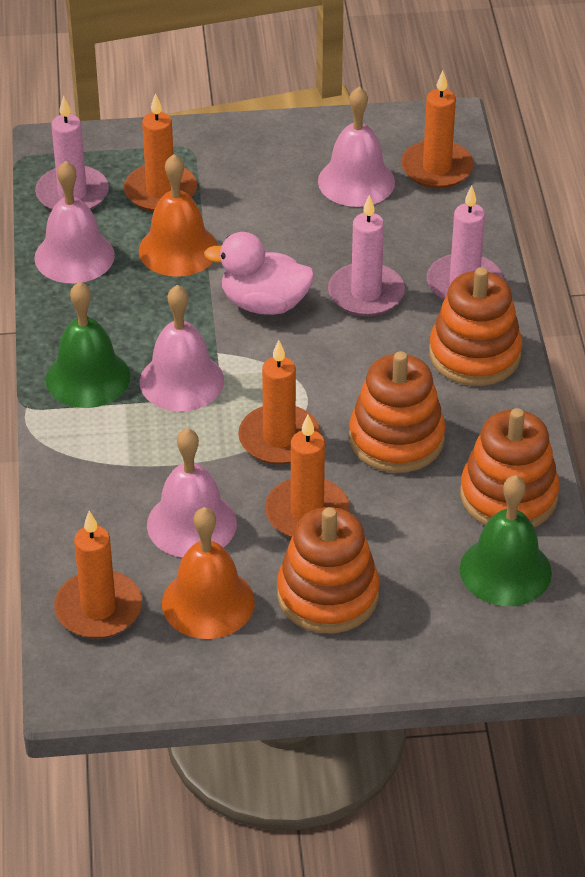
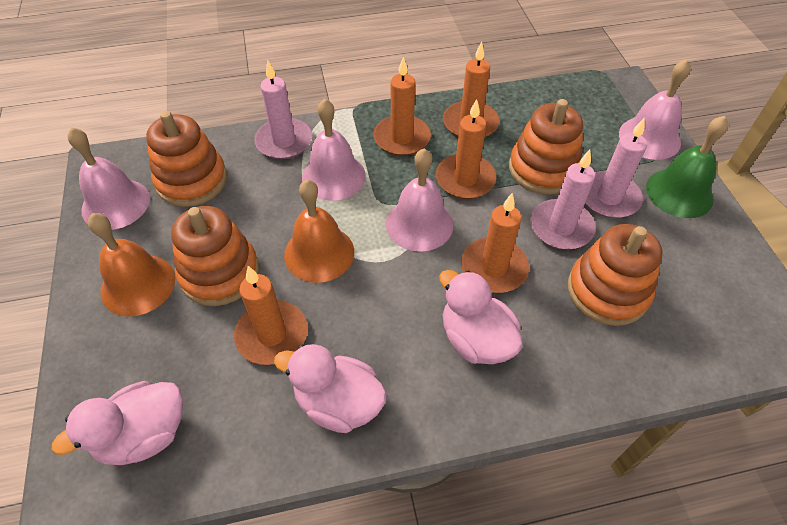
green bell: [46,282,131,408] [460,475,552,606] = 2 -> [646,116,728,218] = 1
pink duck: [204,232,315,315] = 1 -> [52,381,183,465] [274,344,387,433] [439,270,523,364] = 3

